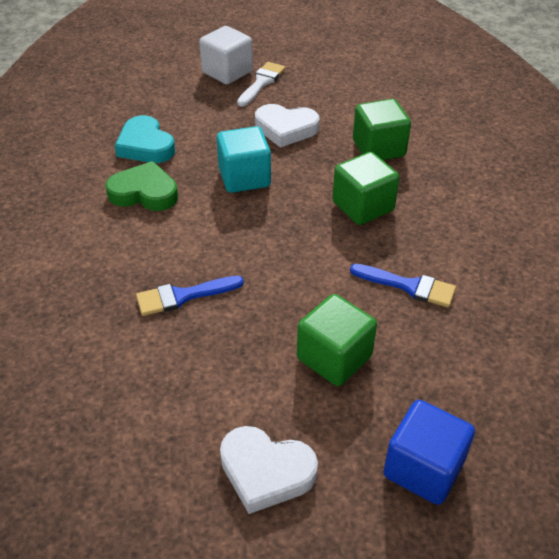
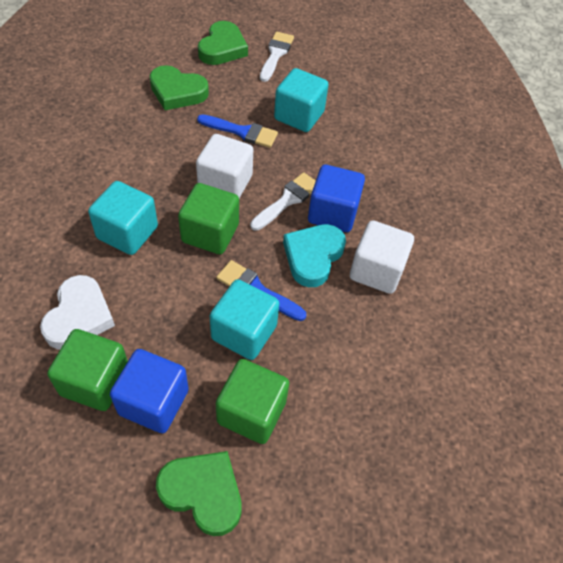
blue cube: [383,400,475,505] = 1 -> [110,349,189,433] [308,165,365,232] = 2
green heart: [105,161,178,211] = 1 -> [150,65,209,110] [156,451,241,536] [198,21,248,65] = 3
turquoise cube: [217,126,271,193] = 1 -> [88,181,158,255] [210,279,279,360] [274,68,329,132] = 3
white brush: [237,62,286,107] = 1 -> [250,172,316,231] [260,32,294,82] = 2
white cube: [199,26,253,84] = 1 -> [196,134,253,198] [350,220,414,294] = 2
white heart: [220,426,318,514] [255,104,320,148] = 2 -> [40,275,115,350] = 1

